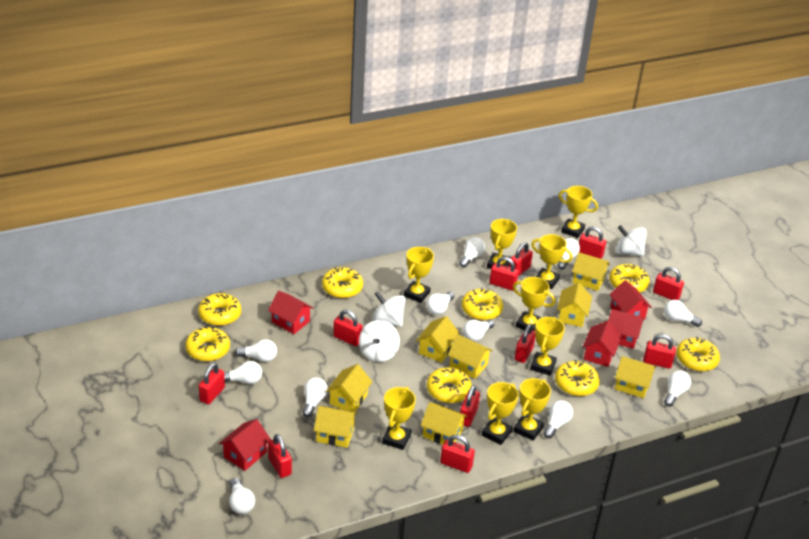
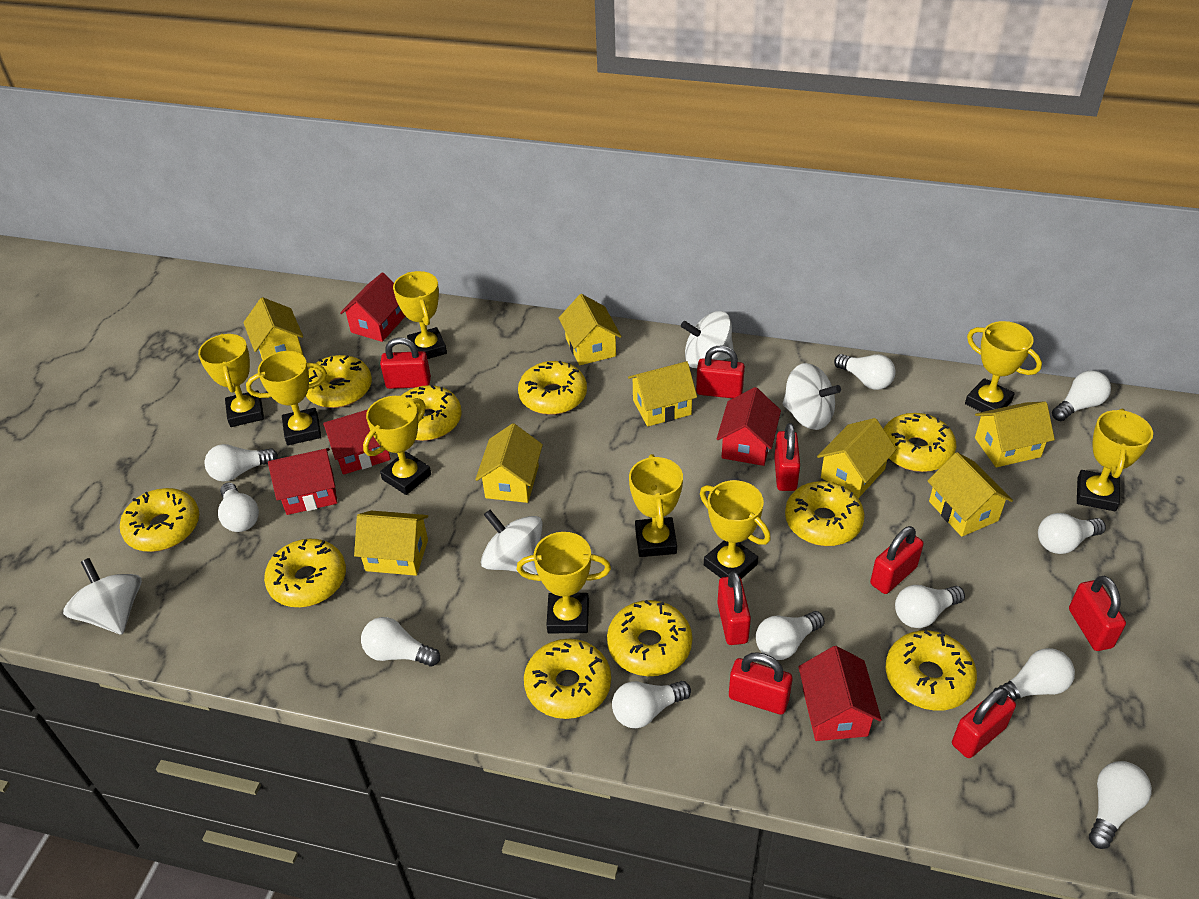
red padlock: [199,363,225,404] [268,434,292,478] [333,310,363,346] [440,435,475,473] [460,385,480,427] [489,257,519,291] [509,242,533,276] [515,324,536,363] [579,226,606,259] [643,334,676,369] [653,267,684,300] = 11 -> [380,337,431,389] [696,346,745,398] [717,571,751,645] [729,652,793,715] [774,423,800,491] [870,526,924,594] [952,687,1016,758] [1069,576,1126,651] = 8
white spinning top: [359,320,400,362] [372,291,406,327] [616,225,647,256] = 3 -> [63,558,142,635] [481,510,543,575] [681,311,734,368] [782,363,841,430] = 4
yellow donut: [185,327,230,361] [198,293,241,326] [322,267,363,298] [427,367,472,403] [462,288,503,320] [555,360,600,396] [609,264,650,292] [676,337,720,371] = 8 -> [120,488,199,552] [264,539,346,607] [306,355,372,408] [401,385,461,441] [518,361,587,415] [524,639,611,719] [607,600,692,676] [785,481,865,546] [883,413,957,472] [885,630,977,711] = 10

